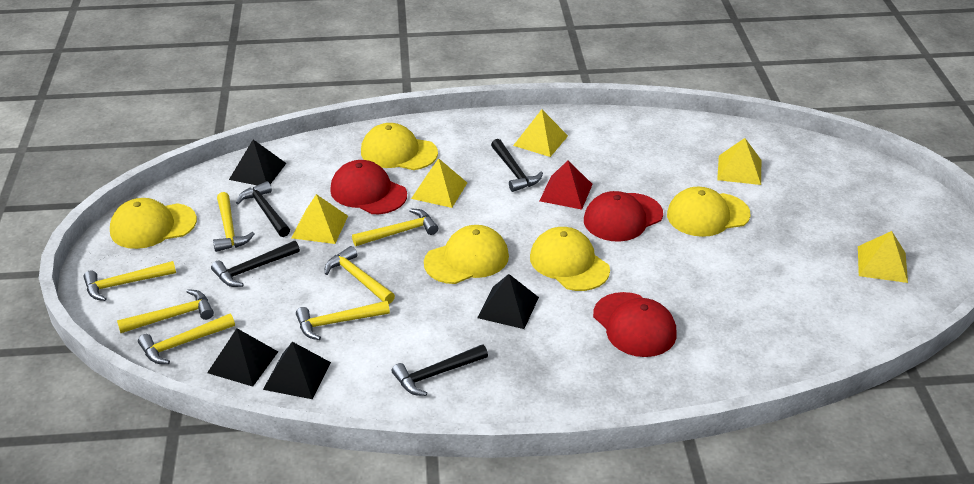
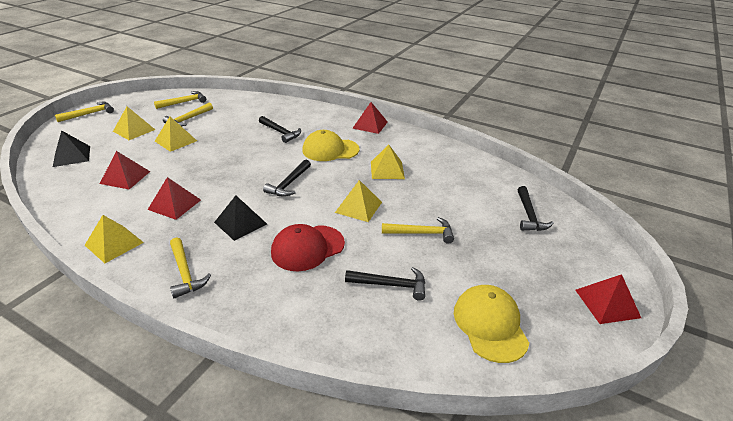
black pyramid: [207,328,278,387] [229,140,287,185] [263,342,331,399] [477,274,539,329] = 4 -> [53,130,90,167] [214,195,267,241] = 2
red cap: [330,160,407,214] [584,191,663,242] [593,292,677,357] = 3 -> [271,224,345,271] = 1
red pyramid: [540,160,593,210] = 1 -> [100,151,150,189] [148,177,201,220] [352,102,388,134] [575,274,641,324] = 4
yellow cap: [110,198,197,249] [361,123,438,170] [424,225,509,284] [530,227,610,291] [667,187,750,237] = 5 -> [302,130,360,161] [454,285,529,363] = 2
yellow hammer: [83,261,176,301] [117,289,214,333] [138,314,235,364] [213,192,255,252] [296,301,390,340] [325,246,395,304] [352,208,438,246] = 7 -> [55,102,114,122] [154,91,206,109] [163,103,213,127] [170,237,211,298] [382,217,454,244] = 5

